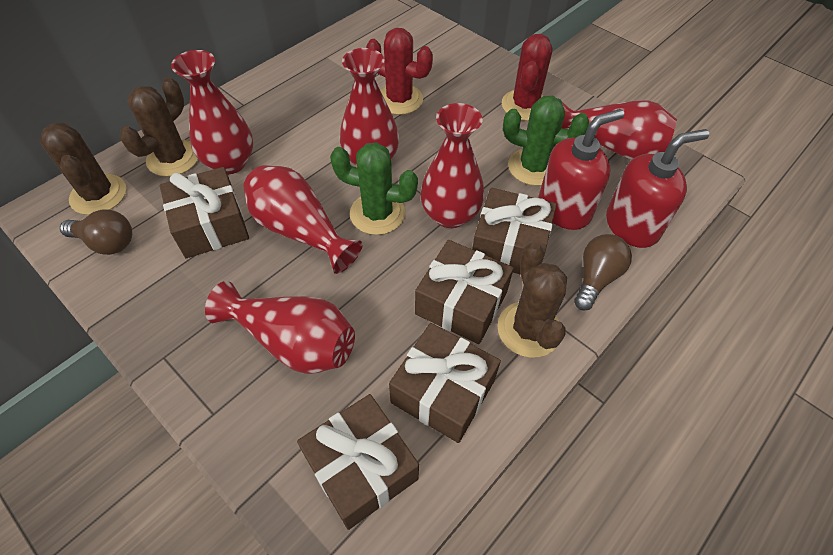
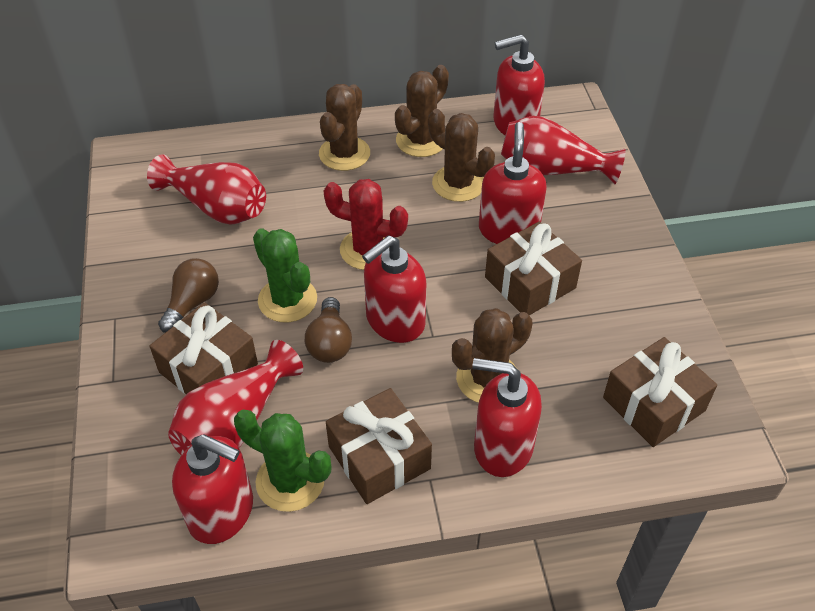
brown cactus: [40,123,126,215] [119,77,198,177] [497,242,567,358] = 3 -> [319,84,370,171] [395,65,449,157] [428,109,495,202] [452,308,533,403] = 4
brown gift: [160,167,249,258] [297,394,419,530] [389,323,501,443] [415,240,514,344] [472,188,557,275] = 5 -> [150,302,258,394] [326,388,432,504] [485,222,582,315] [603,337,717,447] = 4
red cactus: [366,28,433,115] [502,34,552,121] = 2 -> [324,179,408,270] = 1
red soap dispenser: [538,109,624,230] [606,129,709,248] = 2 -> [172,434,253,544] [362,235,426,343] [472,358,542,477] [479,122,547,244] [493,34,545,135] = 5
red vase: [171,50,253,174] [205,281,355,374] [243,165,363,274] [340,48,399,166] [420,103,484,228] [561,100,677,160] = 6 -> [147,154,266,224] [168,340,303,456] [501,116,626,184] = 3

